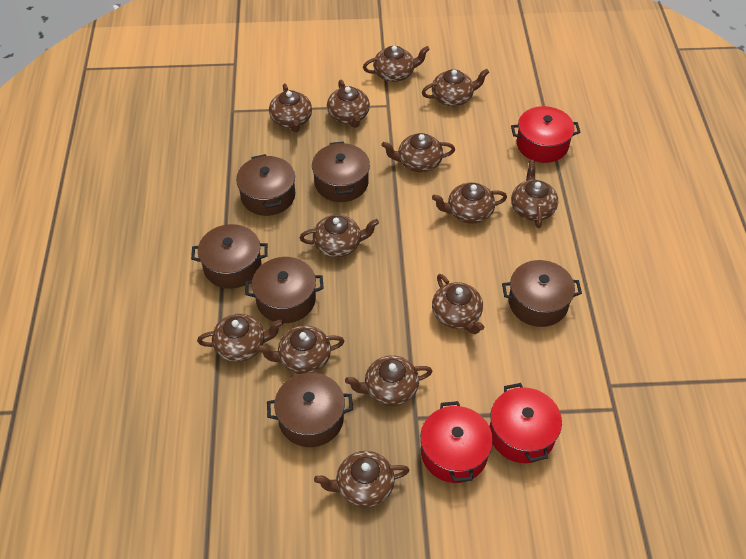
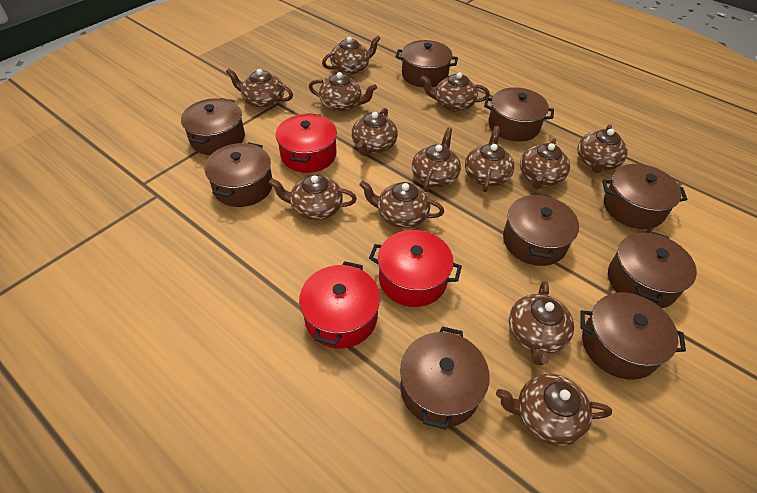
brown pot: [191,224,268,289] [236,154,295,216] [245,257,324,323] [267,373,353,447] [312,141,370,202] [502,260,582,327] = 6 -> [181,98,245,155] [205,142,272,207] [395,40,458,87] [400,327,489,429] [484,87,554,141] [503,193,579,266] [580,292,686,380] [602,164,687,229] [608,231,697,308] = 9

